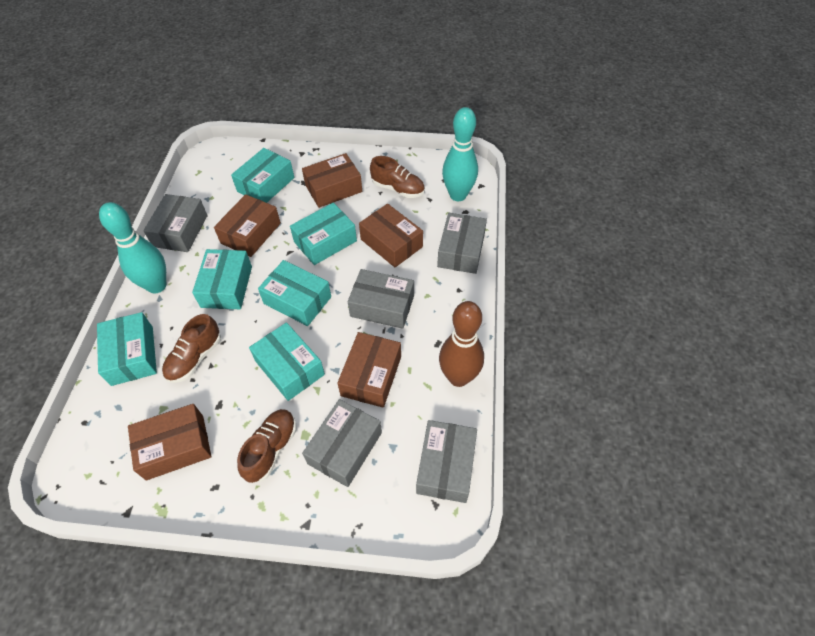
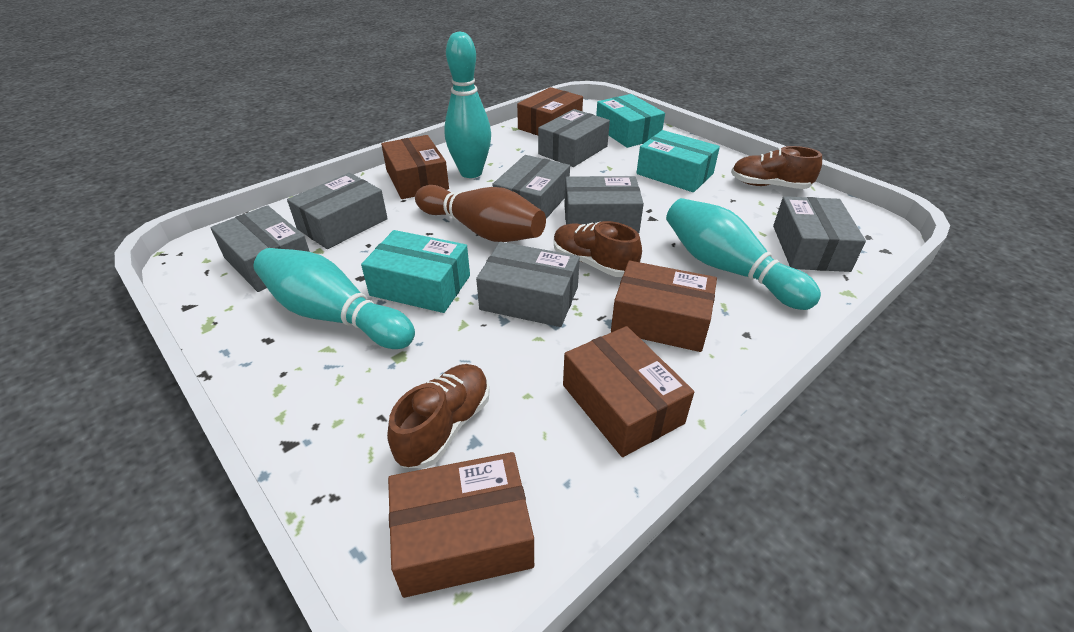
grey box: [143,194,208,252] [302,399,382,487] [348,269,414,329] [416,420,477,503] [437,213,487,274] = 5 -> [210,205,310,292] [287,173,388,249] [476,242,580,327] [493,155,570,219] [538,109,610,167] [564,176,644,233] [773,196,866,272] = 7
turquoise bowling pin: [99,202,166,293] [442,107,478,201] = 2 -> [254,248,415,349] [444,31,491,178] [666,198,821,310] = 3
turquoise box: [97,312,157,386] [192,249,252,309] [231,148,294,203] [249,322,325,401] [258,260,331,326] [290,203,357,265] = 6 -> [361,230,470,313] [596,94,665,148] [637,130,720,192] = 3

